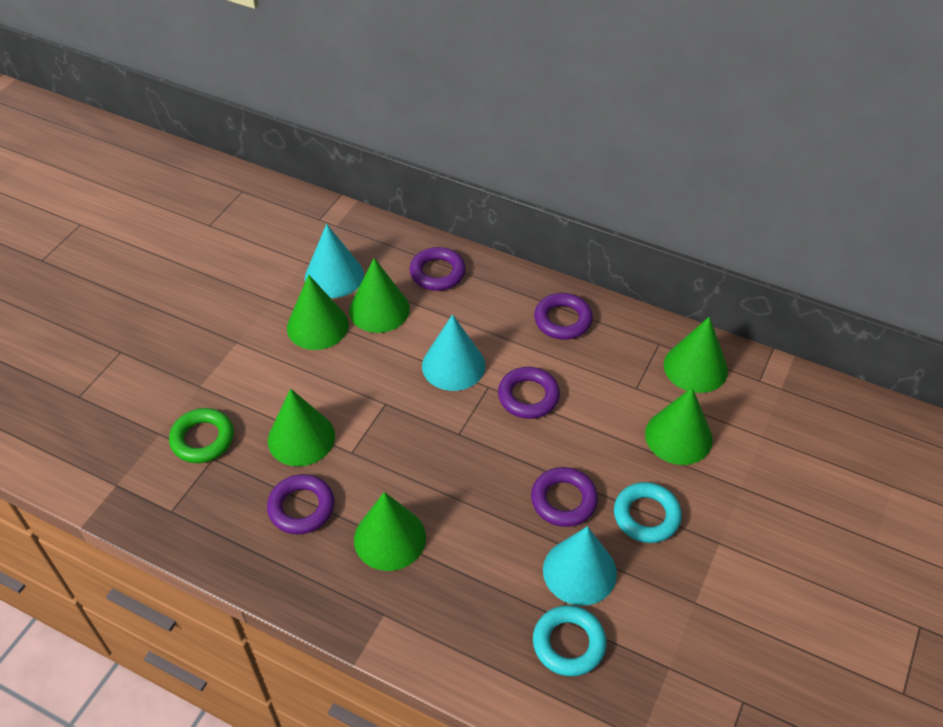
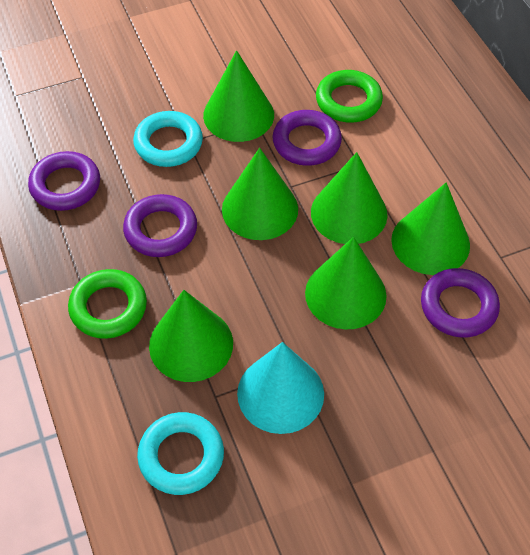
green ring: [169,408,234,463] = 1 -> [68,269,147,339] [316,70,383,123] = 2
purple ring: [267,474,334,535] [410,247,466,291] [498,367,560,419] [531,467,598,527] [534,293,593,340] = 5 -> [28,151,100,211] [123,194,197,257] [273,110,342,166] [421,268,500,338] = 4
turquoise cone: [305,224,364,298] [422,315,485,391] [543,526,617,606] = 3 -> [237,342,324,434] = 1

